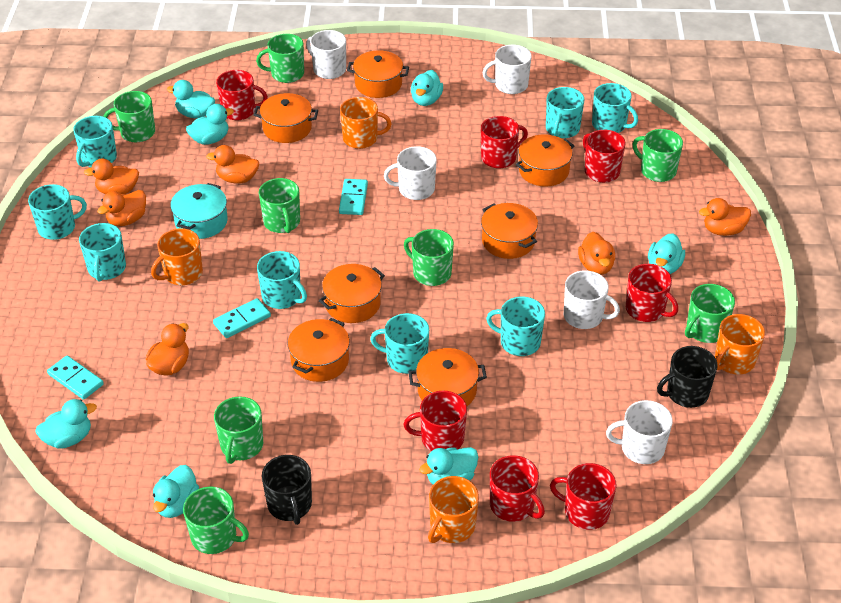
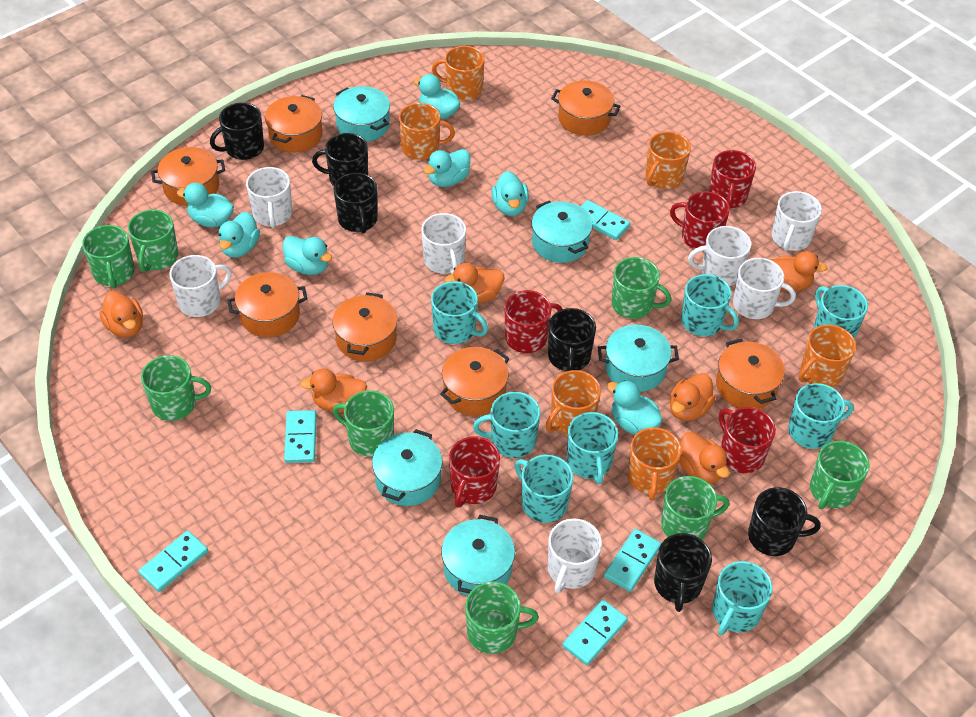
black mug: [262,455,312,525] [657,346,717,408] = 2 -> [210,103,264,160] [312,133,368,186] [333,173,378,233] [548,308,596,371] [654,533,712,612] [748,487,821,556] = 6
orange mug: [151,228,203,285] [340,97,392,149] [428,476,479,543] [715,314,765,374] = 4 -> [399,103,455,160] [432,46,485,101] [545,370,601,435] [628,427,681,501] [646,131,691,189] [798,324,856,387] = 6
red mug: [216,70,268,120] [404,391,467,451] [481,116,528,169] [490,455,545,522] [550,463,617,530] [583,130,626,183] [626,264,678,322] = 7 -> [449,436,500,507] [505,290,562,353] [670,191,730,249] [709,150,756,208] [719,407,776,473] = 5
turquoise domino: [47,356,104,400] [213,298,271,338] [339,179,368,215] = 3 -> [138,531,208,592] [284,410,317,463] [562,600,628,665] [581,200,631,240] [604,529,661,592] = 5
turquoise pot: [170,183,228,239] = 1 -> [333,86,390,142] [372,429,443,506] [441,515,515,596] [532,201,593,263] [598,324,679,392] = 5
white mug: [306,30,346,79] [384,146,437,200] [482,45,532,94] [564,270,620,329] [606,400,673,464] = 5 -> [169,255,232,317] [246,167,292,228] [421,213,466,274] [548,518,602,594] [688,226,751,286] [733,258,796,319] [772,191,822,251] = 7

